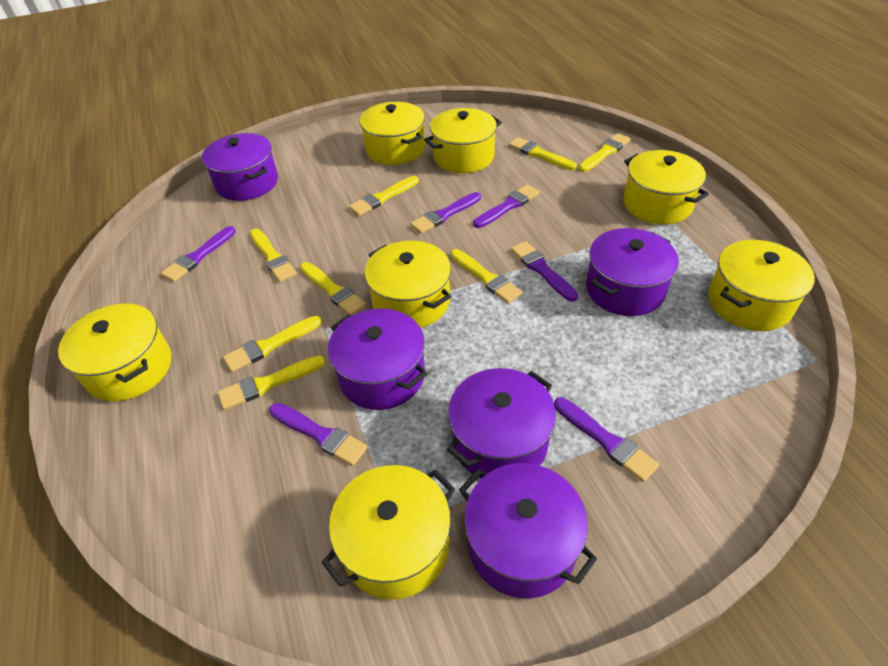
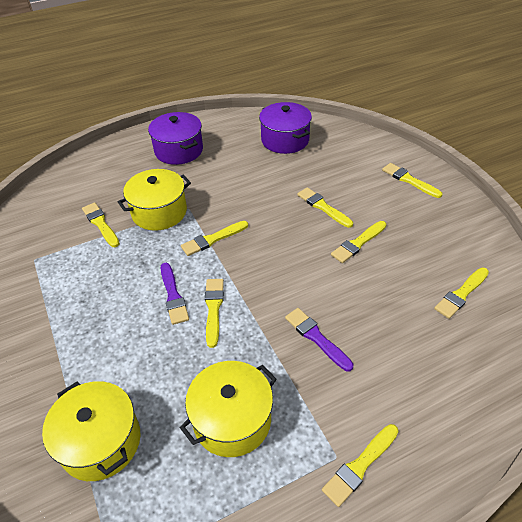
purple brush: [161,226,236,282] [269,403,368,466] [410,192,481,234] [473,184,540,228] [511,241,578,302] [554,397,659,482] = 6 -> [160,263,189,325] [285,308,354,371] = 2
purple pot: [202,133,278,201] [328,309,427,410] [447,368,556,479] [459,463,597,599] [586,228,679,316] = 5 -> [148,112,203,165] [259,102,312,154] = 2
yellow pot: [58,303,171,402] [321,465,455,600] [360,102,425,165] [365,241,451,328] [424,108,502,173] [623,150,709,224] [708,240,815,331] = 7 -> [42,381,140,481] [118,169,191,231] [180,361,277,457] = 3

